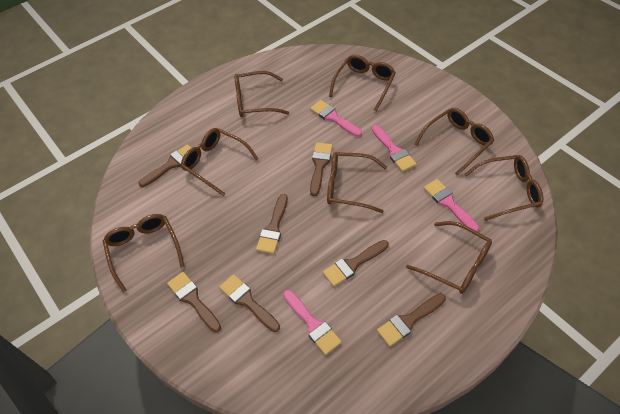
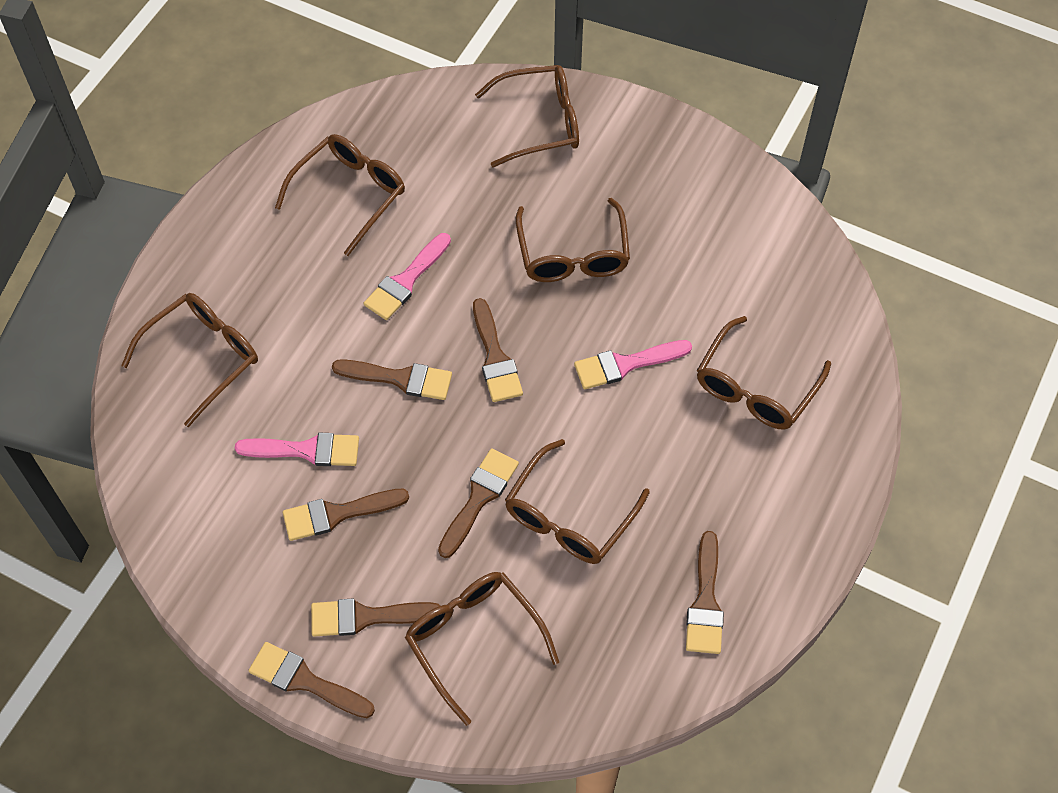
brown glasses: [103,214,185,292] [181,128,259,196] [234,71,289,117] [327,152,387,213] [329,55,396,111] [406,221,492,294] [415,108,494,175] [464,155,543,221] = 8 -> [121,293,258,427] [275,134,405,256] [405,572,559,726] [475,65,579,167] [505,439,650,564] [516,198,630,282] [697,316,831,429] = 7
pink brush: [283,290,342,355] [310,100,362,137] [372,125,417,172] [424,179,479,232] = 4 -> [235,433,359,466] [364,233,451,320] [574,340,692,389] = 3

